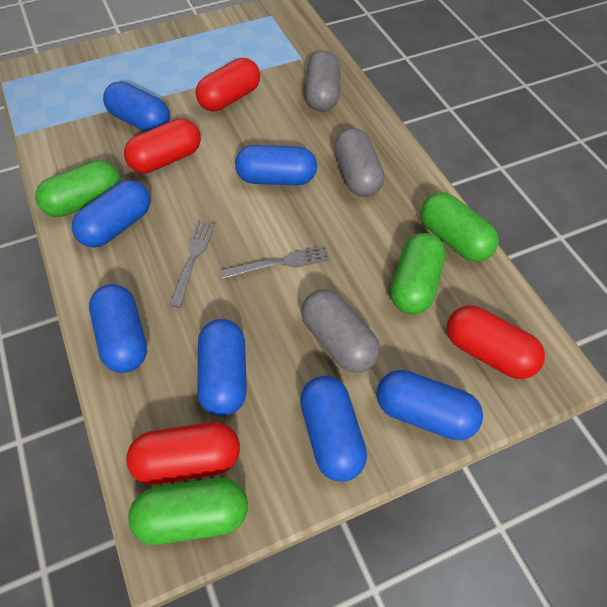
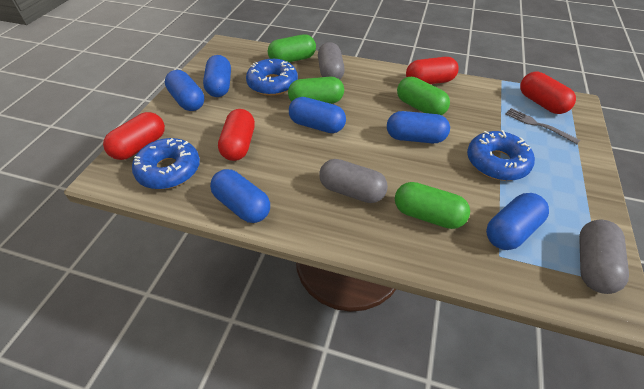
blue capsule: [72,180,150,248] [89,284,147,373] [103,81,170,132] [197,319,247,416] [235,145,317,185] [300,376,367,482] [377,370,483,440] = 7 -> [165,70,204,111] [203,55,231,97] [210,169,270,223] [289,97,346,133] [387,111,450,143] [486,193,549,250] = 6
blue donut: none = 0 -> [132,138,200,189] [246,59,298,96] [467,130,535,181] = 3
grey fork: [169,221,215,308] [220,245,329,279] = 2 -> [506,108,580,144] = 1

